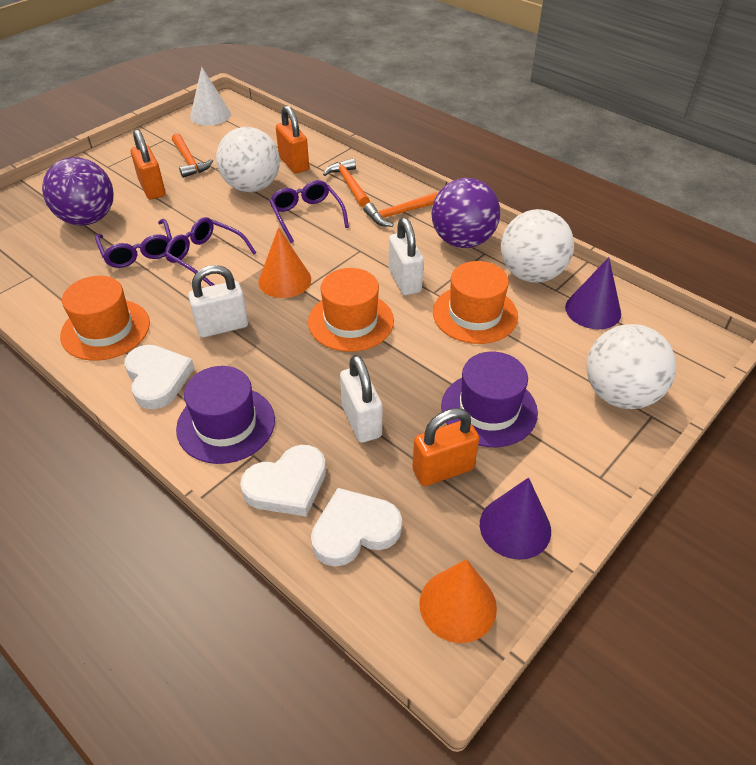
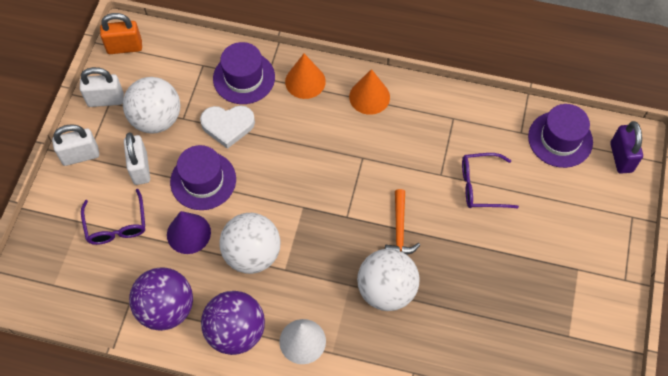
orange hammer: [172,133,213,178] [323,158,370,207] [364,192,438,227] = 3 -> [385,189,420,255] = 1
orange hat: [60,276,150,361] [308,268,394,352] [433,261,518,344] = 3 -> none = 0
orange padlock: [131,129,165,199] [276,105,309,174] [412,408,479,486] = 3 -> [100,13,142,54] = 1
purple cone: [480,477,551,560] [565,257,621,329] = 2 -> [167,211,211,254] = 1
purple glasses: [95,219,172,268] [165,217,256,286] [269,180,349,243] = 3 -> [81,189,145,245] [462,153,519,208] = 2
purple hat: [176,366,275,464] [441,352,538,447] = 2 -> [170,145,236,210] [213,42,275,104] [528,104,593,168] = 3
purple padlock: none = 0 -> [610,121,643,174] = 1
white heart: [124,345,194,409] [240,445,326,517] [311,488,402,567] = 3 -> [200,106,255,149] = 1

